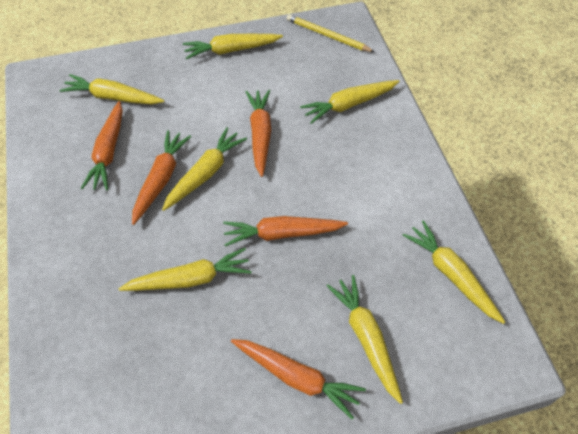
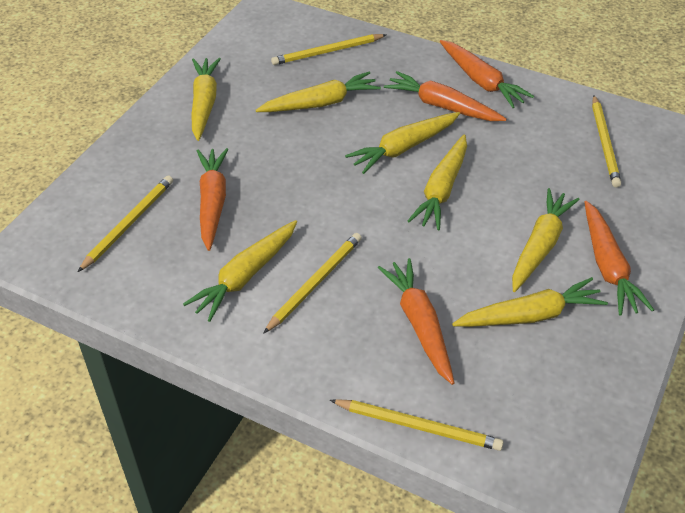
yellow pencil: [286,14,375,52] = 1 -> [78,175,173,272] [263,233,362,334] [271,34,386,65] [330,399,504,451] [592,95,621,187] = 5

